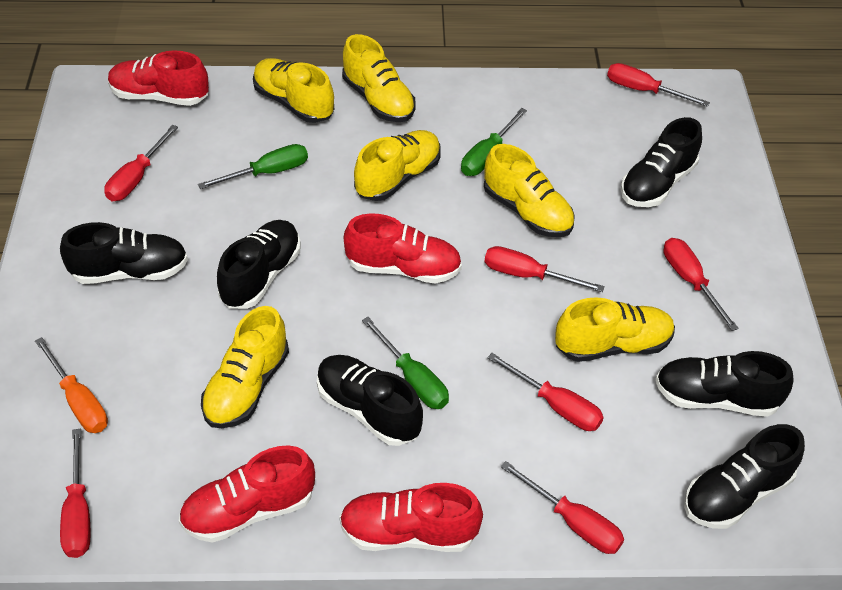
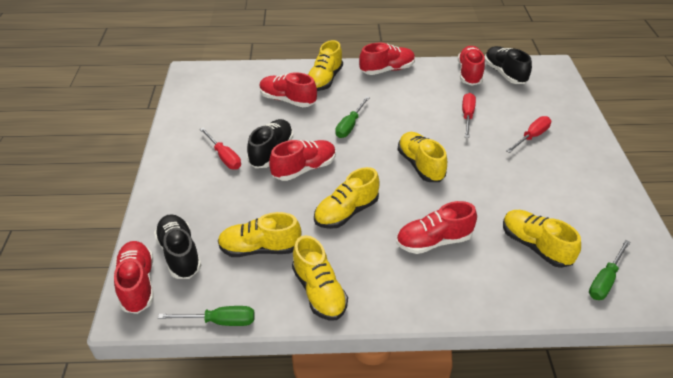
black shoe: [60,222,188,284] [217,220,301,309] [317,355,423,446] [621,117,702,207] [655,351,794,417] [684,424,805,529] = 6 -> [154,214,202,279] [247,119,293,168] [485,46,532,84] = 3
orange screwdriver: [35,337,108,433] = 1 -> none = 0
red screwdriver: [60,429,90,558] [104,125,178,201] [484,246,605,292] [487,353,604,431] [501,461,624,554] [607,63,710,107] [664,238,739,331] = 7 -> [200,127,241,170] [462,93,476,138] [506,116,551,153] = 3
red shoe: [108,50,209,106] [179,445,315,543] [339,483,483,552] [344,213,462,284] = 4 -> [114,241,154,314] [259,72,317,107] [269,140,336,181] [359,43,415,75] [396,201,477,254] [458,46,485,86] = 6

